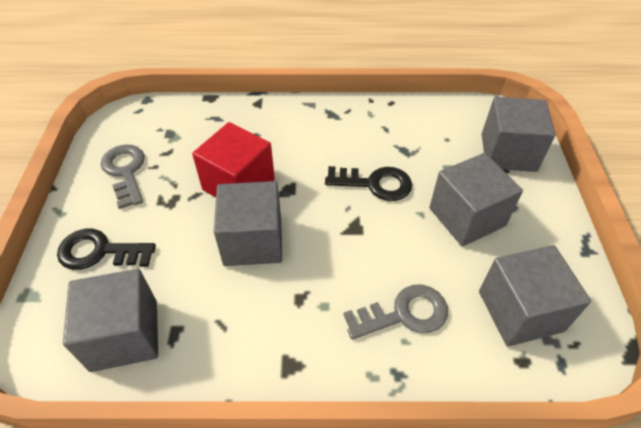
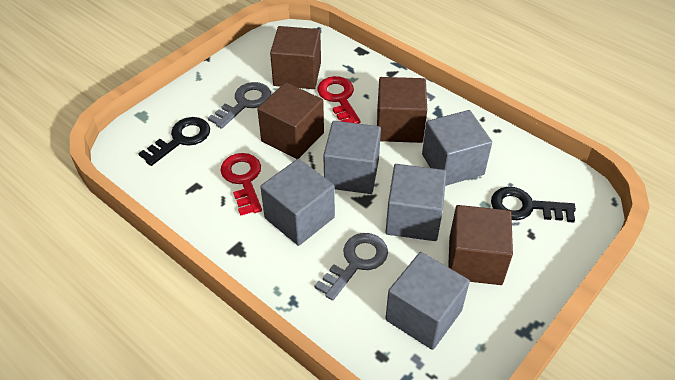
brown cube: none = 0 -> [257,82,324,159] [270,26,321,89] [377,77,427,143] [448,205,513,285] = 4
red cube: [192,122,275,197] = 1 -> none = 0
red key: none = 0 -> [221,153,262,216] [317,76,361,124] = 2

